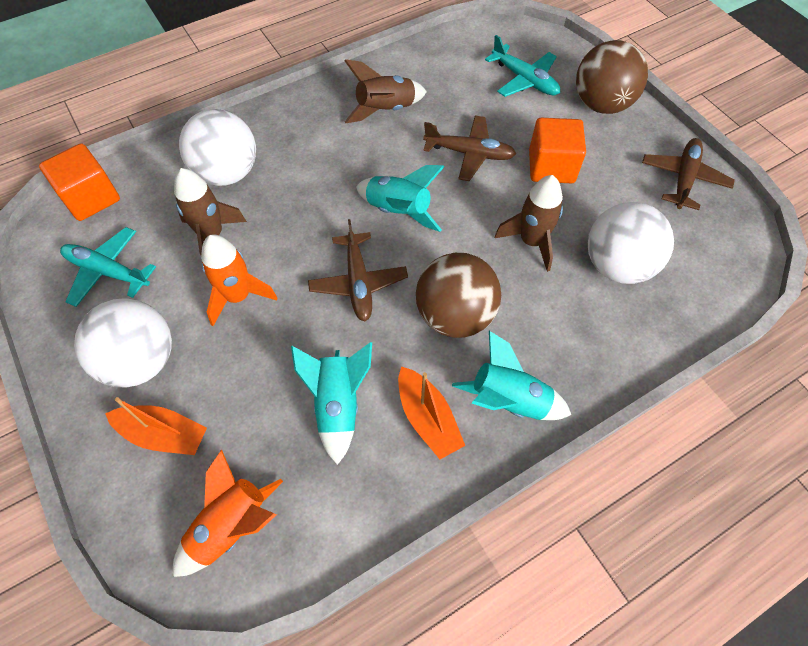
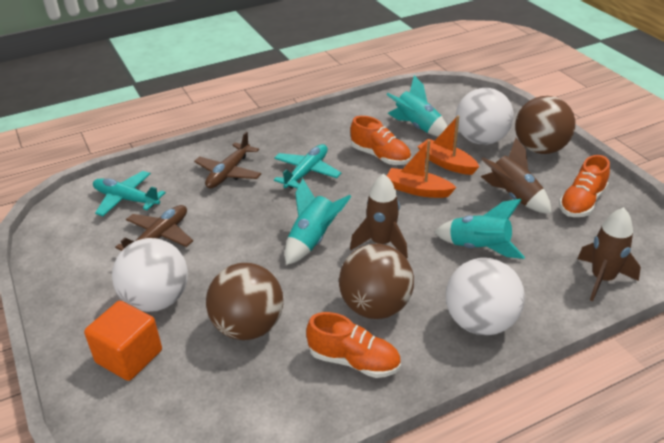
brown ball: [416,253,501,338] [576,40,648,114] = 2 -> [206,263,283,340] [339,244,414,319] [515,96,575,154] = 3
brown plane: [308,219,408,321] [423,115,516,181] [642,138,735,210] = 3 -> [115,205,193,251] [194,132,261,189] = 2
orange cube: [39,144,120,221] [529,118,586,183] = 2 -> [84,301,162,381] = 1
orange rocket: [173,449,283,577] [201,234,277,326] = 2 -> none = 0
orange shoe: none = 0 -> [306,312,401,378] [351,116,411,165] [559,155,610,217] = 3

